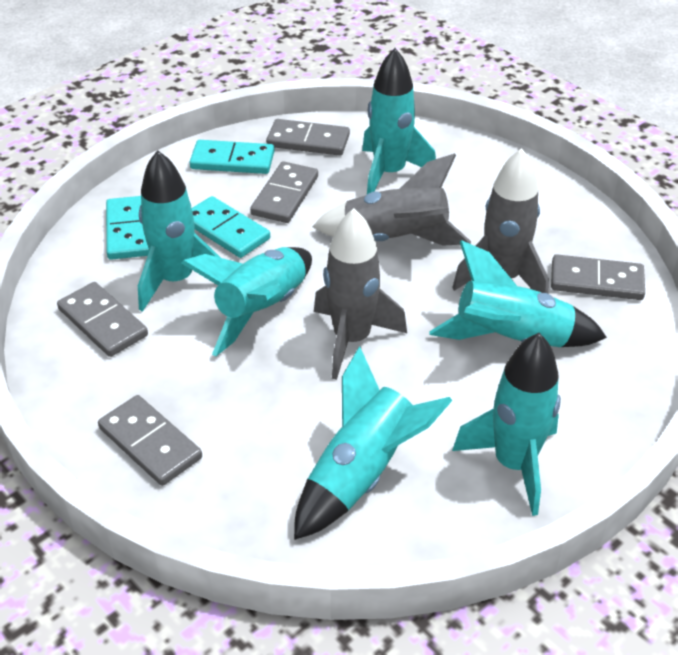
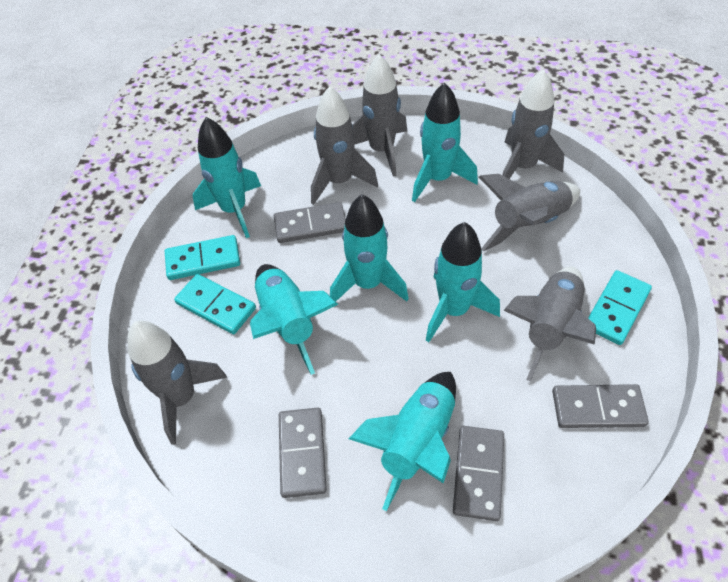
grey domino: [57,282,148,357] [98,395,202,486] [250,161,318,223] [266,119,350,156] [551,254,645,300] = 5 -> [274,202,345,243] [279,408,327,498] [453,426,504,521] [552,384,649,428] = 4
grey rocket: [312,153,471,246] [314,208,407,380] [452,148,549,294] = 3 -> [127,321,227,445] [311,86,378,205] [352,54,407,177] [479,174,580,251] [502,69,564,179] [503,267,596,382] = 6

